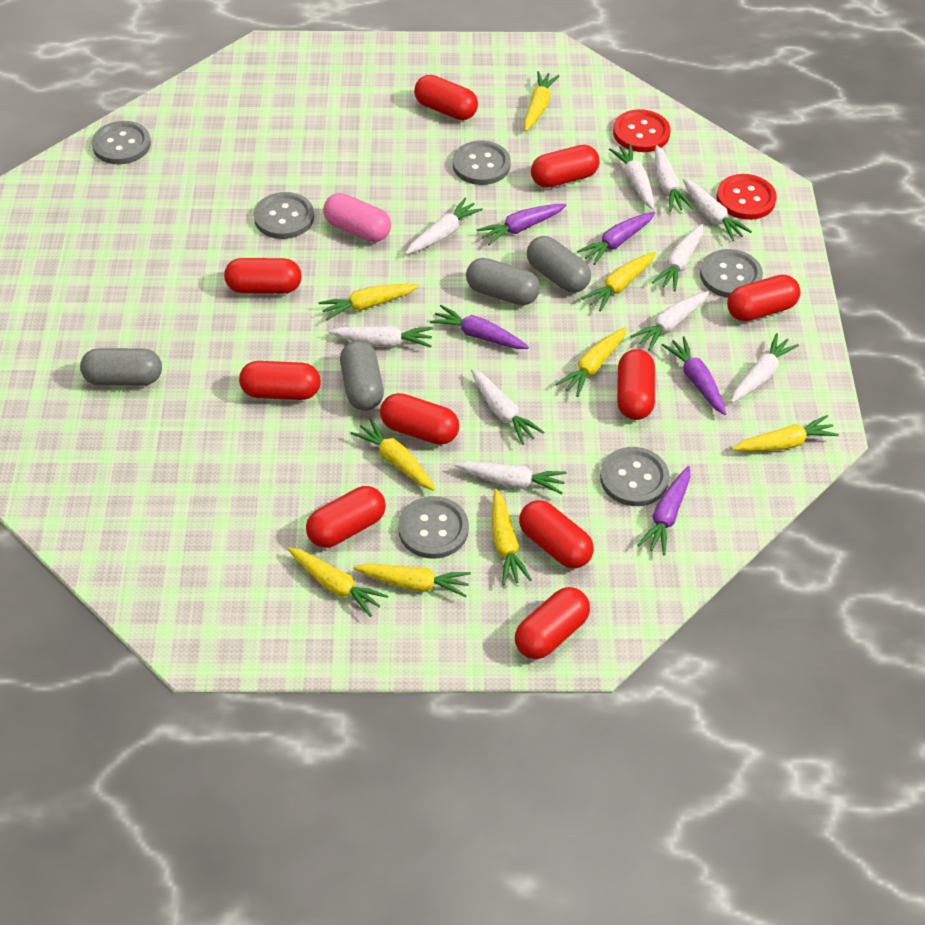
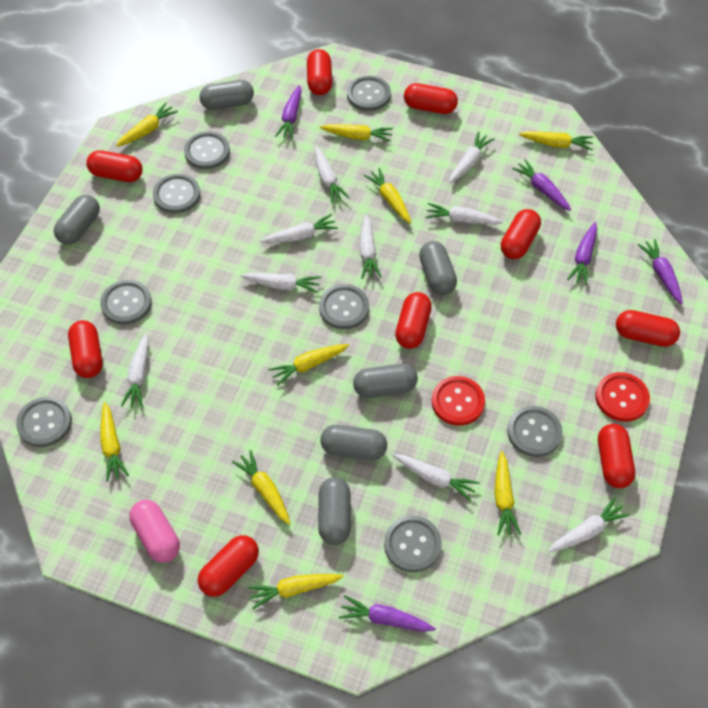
grey button: [92,121,151,164] [254,192,314,239] [398,496,469,559] [453,141,511,185] [600,447,669,506] [700,249,763,298] = 6 -> [16,397,72,447] [100,280,152,325] [153,174,200,214] [184,131,230,169] [319,284,369,329] [347,76,391,111] [384,515,442,572] [507,406,563,457] = 8
grey capsule: [80,348,162,386] [340,341,384,411] [466,258,540,305] [527,236,591,293] = 4 -> [54,195,100,245] [200,80,254,110] [318,477,351,545] [320,425,387,460] [353,363,418,398] [419,241,457,295] = 6
red capsule: [224,258,302,294] [239,361,321,400] [306,486,386,548] [380,393,459,445] [414,75,478,120] [515,587,590,659] [519,500,594,568] [531,145,600,188] [617,349,655,420] [727,275,800,321] = 10 -> [68,320,103,378] [86,150,143,182] [198,535,259,597] [307,49,332,95] [395,292,432,349] [404,83,458,114] [501,209,541,259] [598,424,635,488] [616,310,680,347] = 9
white carrot: [328,326,433,348] [406,198,483,254] [455,461,567,494] [471,369,544,445] [609,144,654,210] [630,291,709,351] [652,224,703,291] [655,145,693,212] [683,179,752,241] [731,333,799,403] = 10 -> [121,333,149,407] [241,273,321,293] [260,214,338,243] [315,146,350,204] [359,215,381,279] [393,454,479,501] [425,203,503,225] [449,131,494,184] [548,497,630,552] = 9

